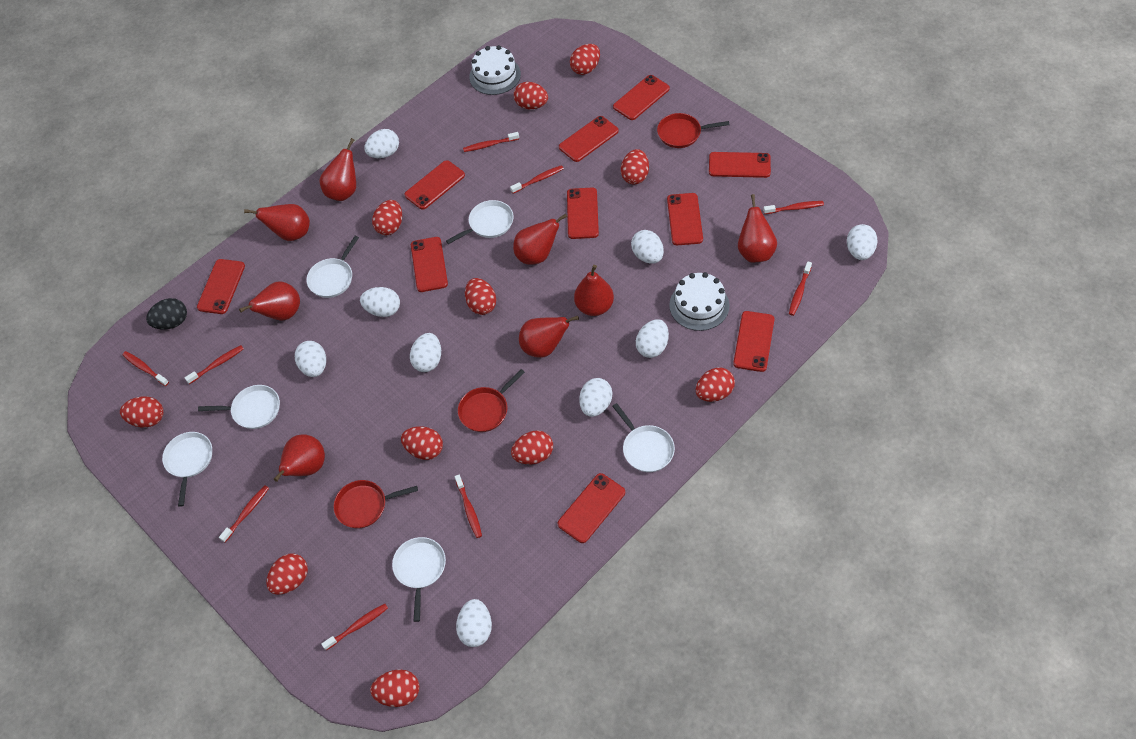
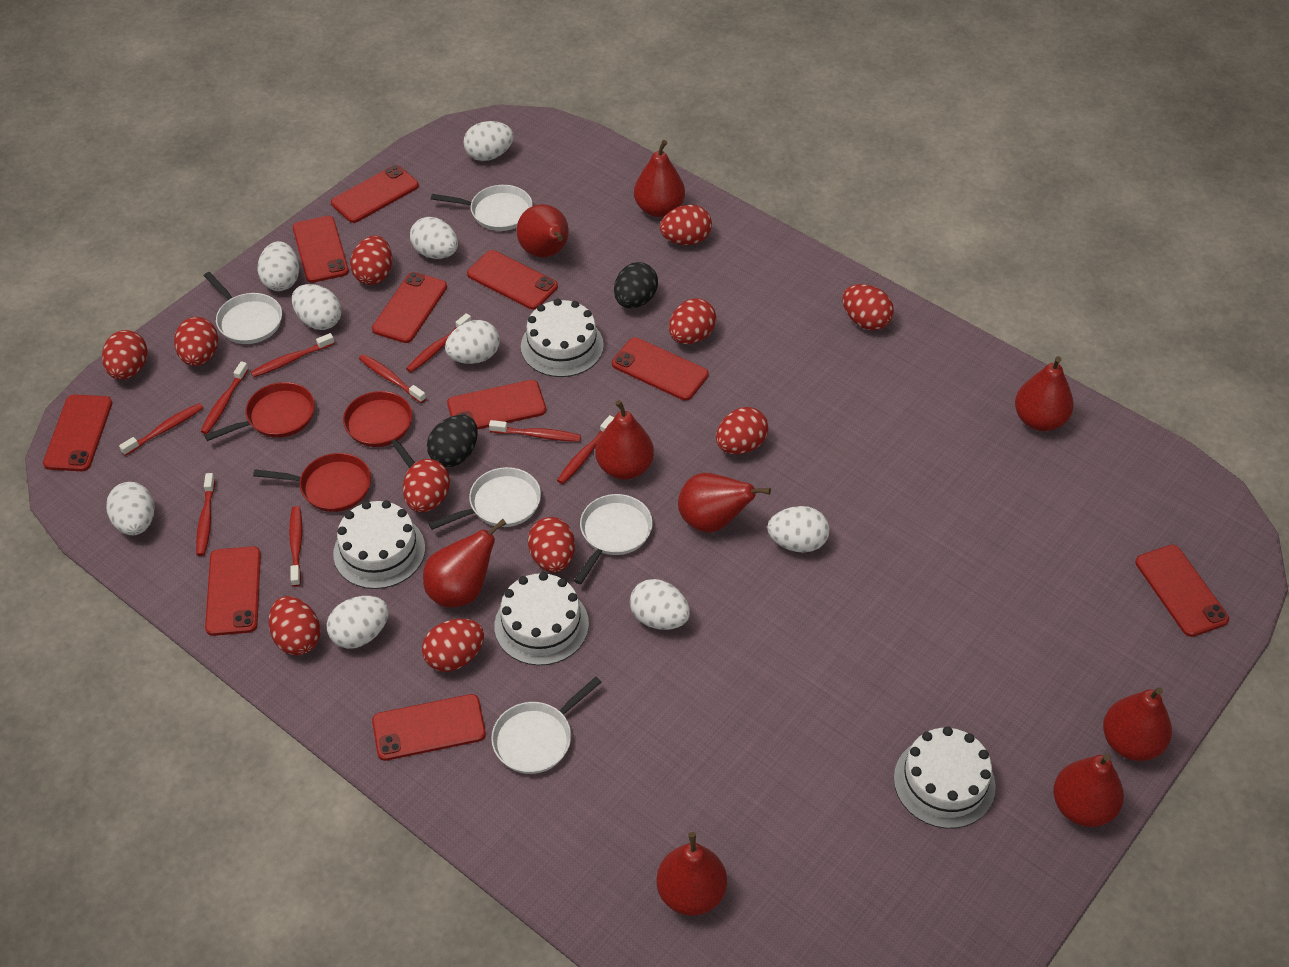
black egg: [146,298,187,329] = 1 -> [427,415,478,467] [614,262,658,308] = 2
red pear: [239,281,300,321] [244,204,310,241] [274,434,325,482] [319,138,356,201] [513,213,567,265] [519,316,579,358] [574,265,614,316] [738,194,777,263] = 8 -> [423,519,506,608] [517,204,569,257] [595,400,654,480] [634,140,685,217] [656,832,727,916] [678,473,771,533] [1015,356,1074,431] [1053,754,1124,827] [1103,687,1172,761] = 9
white cake: [469,45,521,95] [669,272,730,331] = 2 -> [333,500,425,589] [494,572,589,665] [521,299,604,377] [894,726,996,829] = 4
white pan: [162,432,212,507] [198,385,280,429] [306,236,359,298] [392,537,446,622] [446,200,514,244] [612,403,675,472] = 6 -> [204,272,282,344] [429,467,541,530] [431,185,533,231] [491,677,602,774] [574,494,653,584] = 5

